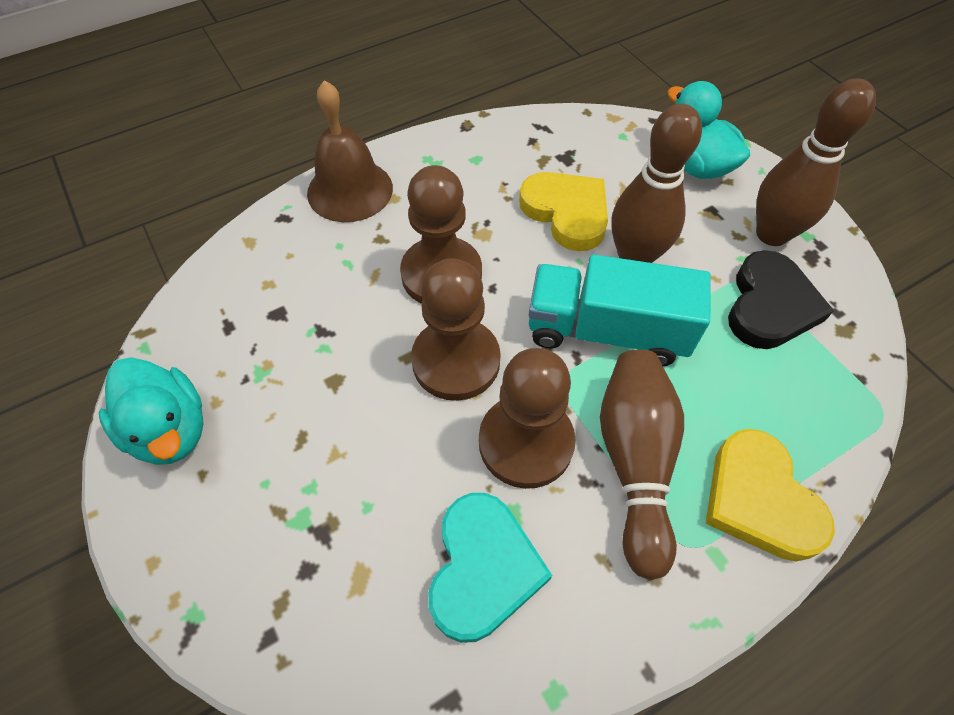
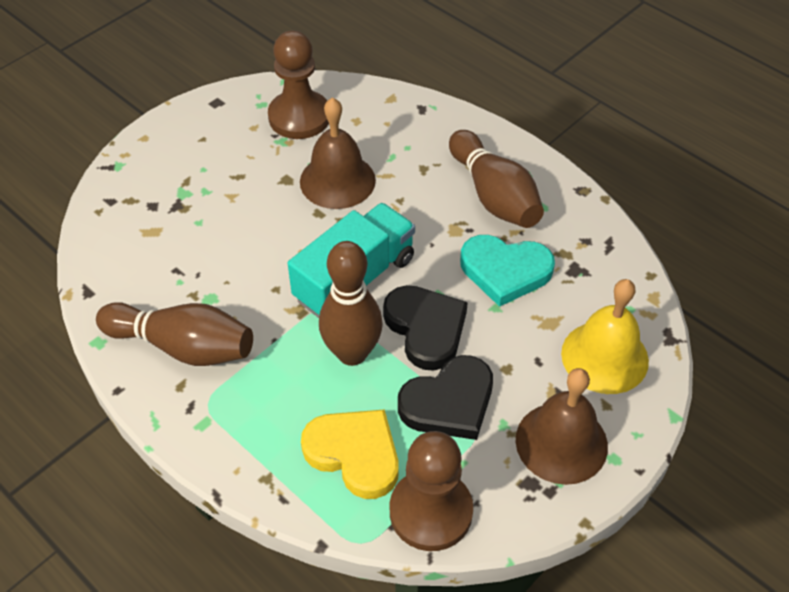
black heart: [728,250,834,349] = 1 -> [383,285,468,371] [398,355,493,440] = 2
brown bell: [307,80,393,222] = 1 -> [300,97,376,209] [516,368,608,485] = 2
brown pawn: [400,165,482,304] [411,258,501,401] [479,348,576,489] = 3 -> [268,30,329,139] [390,431,473,551] = 2
turquoise duck: [99,357,203,465] [667,81,750,179] = 2 -> none = 0
yellow bell: none = 0 -> [561,279,649,394] = 1
yellow heart: [519,172,608,251] [706,429,835,561] = 2 -> [301,409,399,499] = 1

